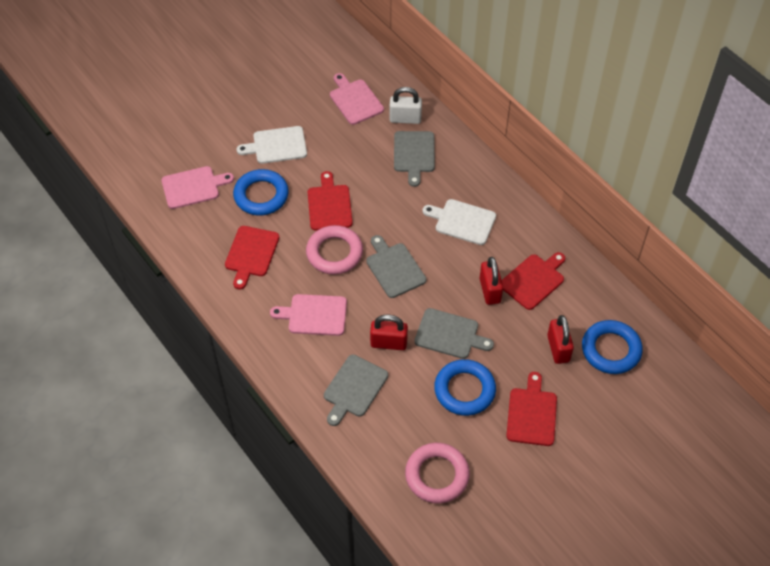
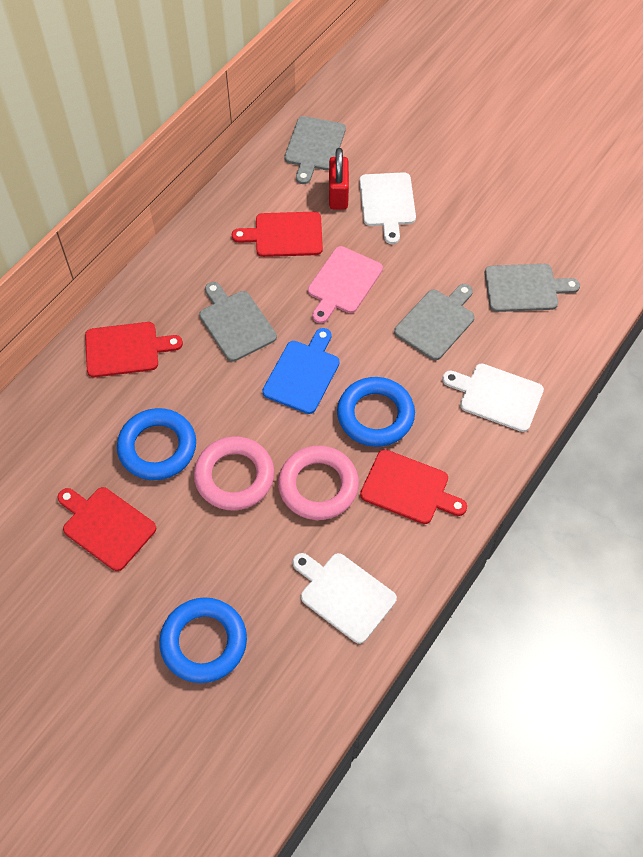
blue cutting board: none = 0 -> [262,328,340,414] = 1
pink cutting board: [161,166,234,209] [270,294,347,336] [330,73,384,125] = 3 -> [308,246,383,323] = 1
red padlock: [370,315,408,350] [480,257,503,305] [547,315,574,364] = 3 -> [329,148,349,209] = 1
white cutting board: [236,126,307,164] [422,199,496,245] = 2 -> [293,553,397,644] [359,172,416,244] [442,364,544,432] = 3
white padlock: [389,87,422,124] = 1 -> none = 0

